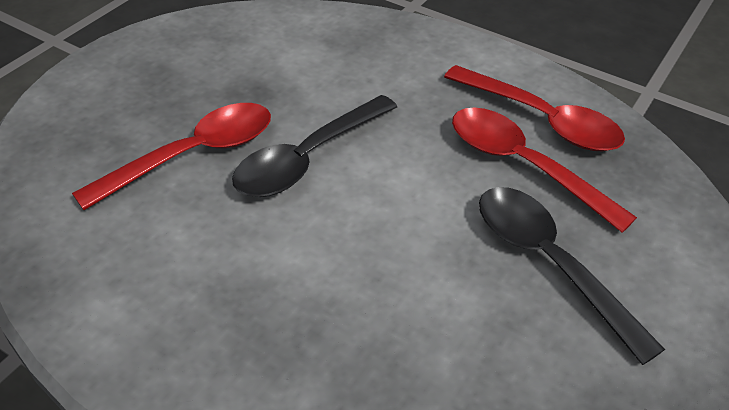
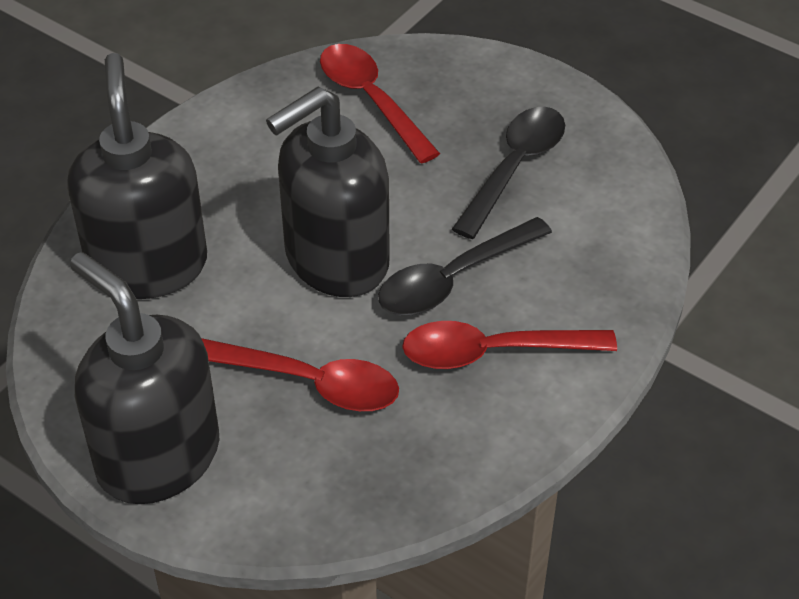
black soap dispenser: none = 0 -> [67,53,207,299] [70,252,219,504] [266,86,390,297] = 3

